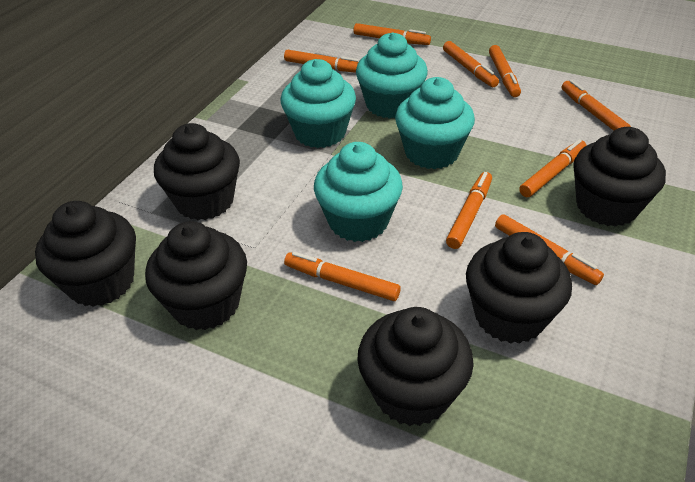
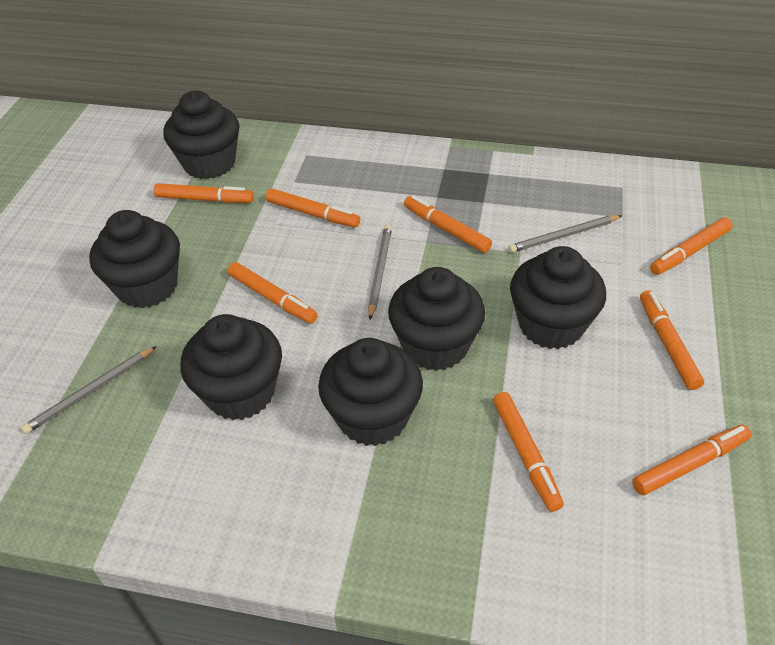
grey pencil: none = 0 -> [21,346,157,434] [368,225,392,320] [509,215,622,253] = 3
orange marker: [284,50,358,73] [284,252,401,301] [353,23,431,45] [443,41,499,87] [446,172,492,249] [489,45,521,97] [495,214,604,285] [519,139,586,197] [562,80,631,131] = 9 -> [154,183,254,203] [227,262,318,324] [266,188,360,228] [404,195,492,253] [493,392,564,512] [632,425,752,495] [640,290,704,390] [650,217,733,275] = 8
turquoise cupcake: [281,59,356,148] [314,142,403,242] [356,32,428,119] [395,77,475,169] = 4 -> none = 0

